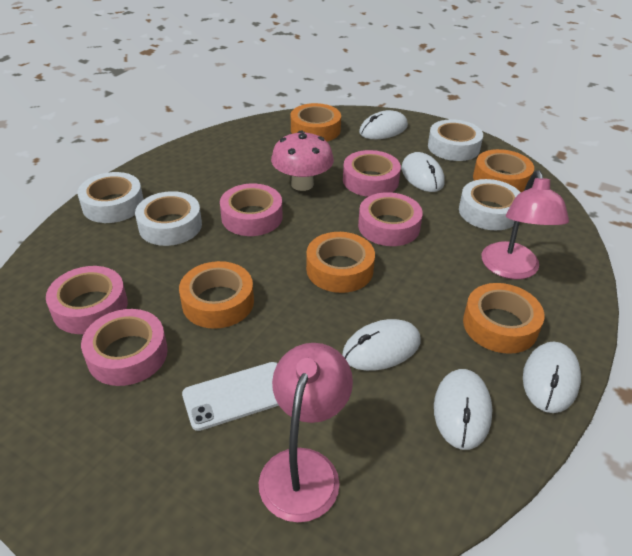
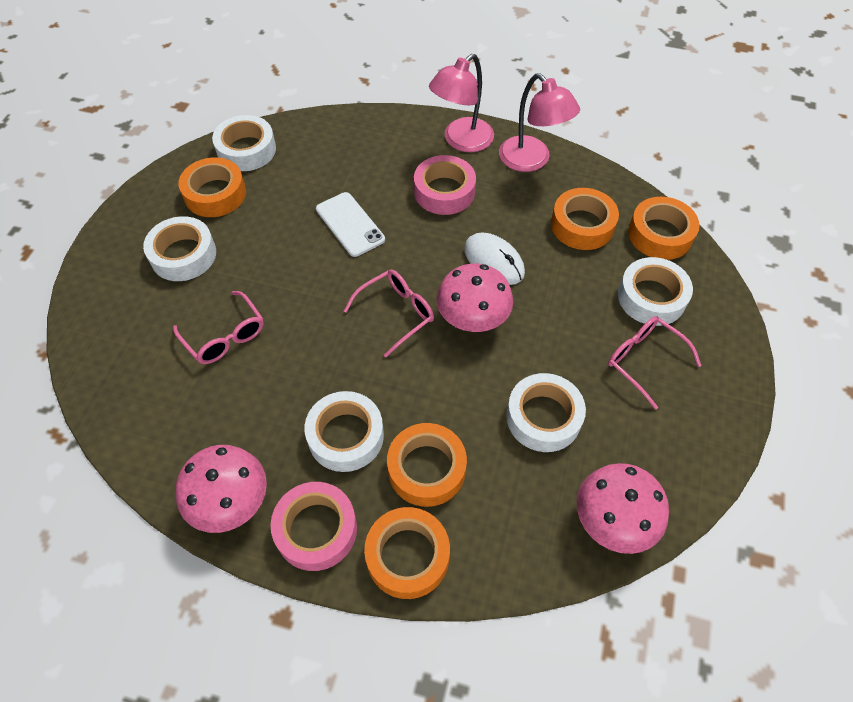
pink glasses: none = 0 -> [173,291,264,364] [344,270,434,357] [608,316,702,410] = 3
pink mushroom: [271,131,334,191] = 1 -> [175,445,267,533] [437,264,513,332] [577,463,669,554] = 3
pink tape: [46,266,128,334] [81,309,168,386] [220,184,283,236] [343,150,401,197] [358,192,423,246] = 5 -> [271,482,357,571] [414,155,476,215] = 2
white mouse: [342,319,421,371] [359,110,408,139] [402,152,445,192] [434,369,492,450] [523,341,581,413] = 5 -> [464,232,525,285] = 1
white tape: [77,172,144,223] [135,191,202,246] [428,119,483,161] [459,179,521,230] = 4 -> [143,216,216,281] [212,115,276,171] [305,391,384,472] [506,373,586,452] [618,257,693,326] = 5

